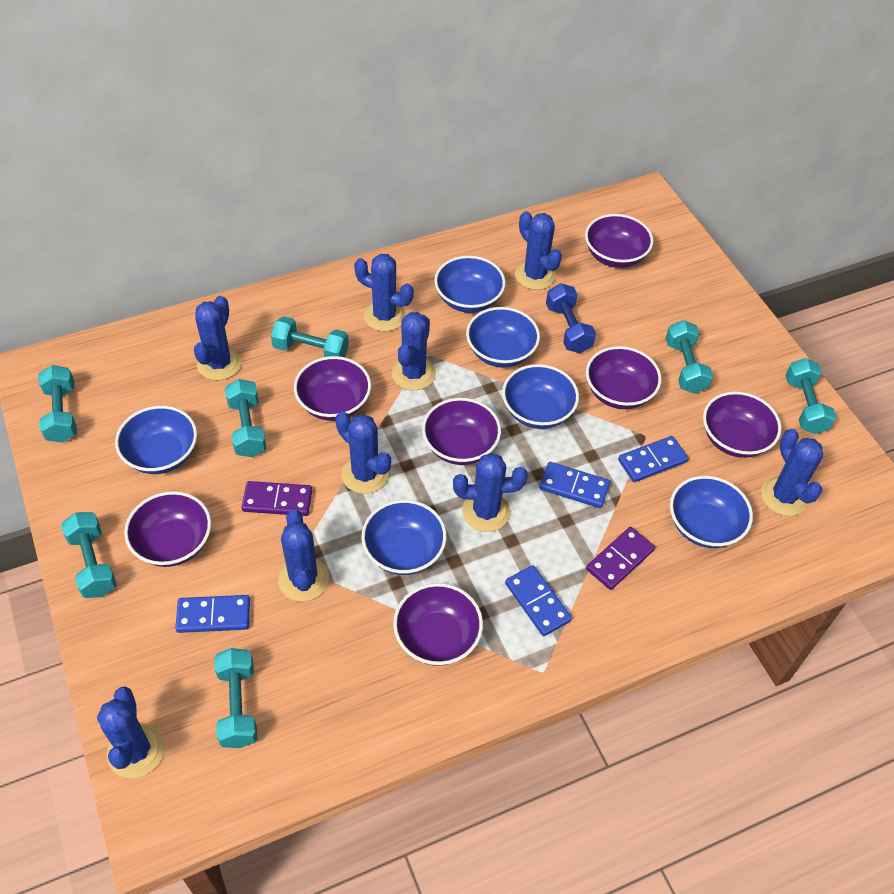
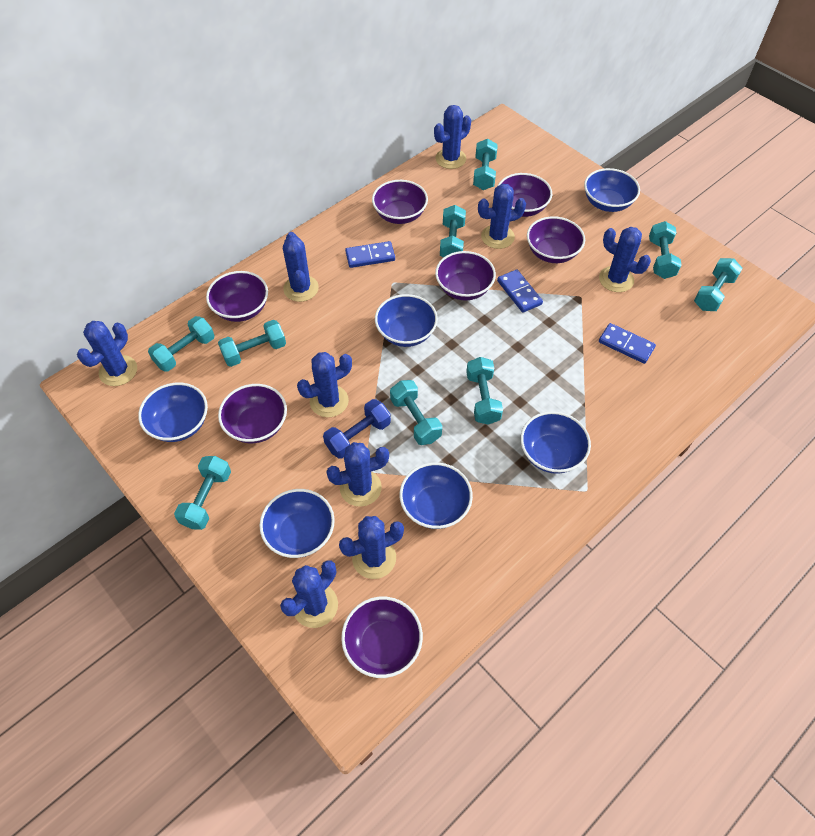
blue domino: [175,595,250,633] [505,565,572,636] [539,462,610,508] [618,436,689,482] = 4 -> [345,241,395,268] [497,269,543,312] [599,323,656,364] = 3
purple domino: [242,481,312,516] [586,527,655,590] = 2 -> none = 0
turquoise dumbbell: [38,365,77,443] [61,512,117,598] [214,648,257,748] [225,379,266,457] [271,316,349,357] [666,320,713,394] [785,358,836,434] = 7 -> [148,316,215,372] [174,456,231,530] [218,320,286,367] [390,380,442,445] [440,205,466,258] [466,357,503,425] [473,139,498,190] [649,221,681,279] [694,258,743,311] = 9

